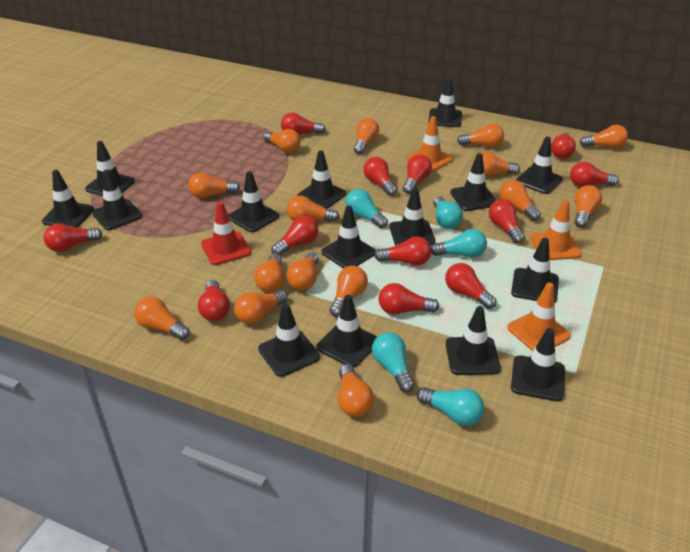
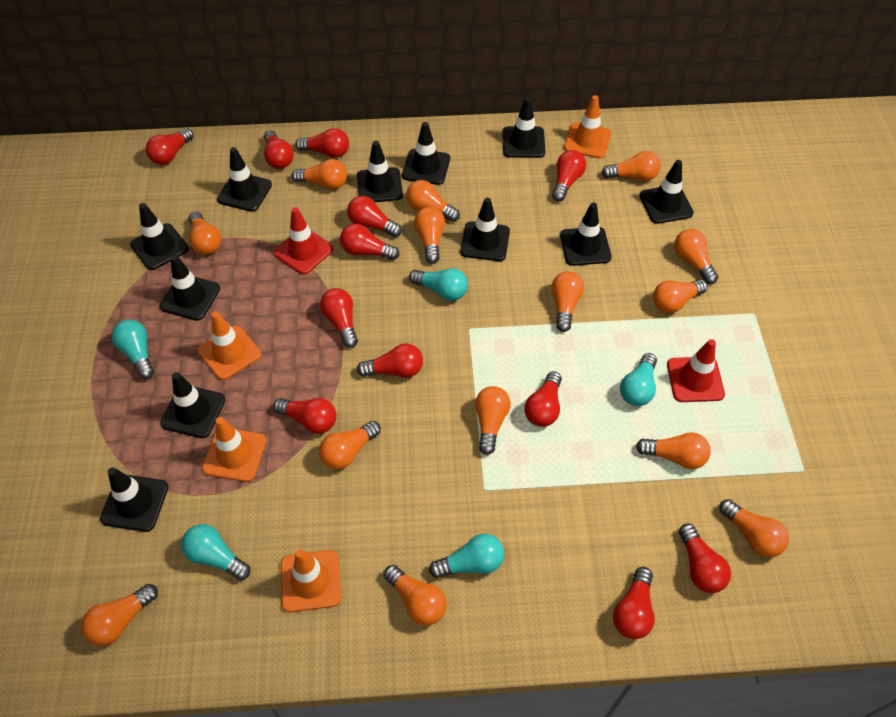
black traffic cone: [42,170,94,228] [85,141,135,196] [92,169,142,230] [228,171,279,232] [258,303,320,377] [297,150,346,209] [317,295,377,368] [322,205,376,269] [389,188,436,246] [428,77,462,127] [446,306,501,375] [450,153,496,211] [511,238,559,303] [511,328,565,401] [516,137,563,194] = 15 -> [100,467,169,532] [130,203,189,270] [159,255,220,321] [160,372,225,438] [217,147,272,212] [357,141,403,202] [402,122,450,185] [460,198,510,261] [502,97,546,158] [560,203,612,266] [639,160,694,224] = 11
orange light bulb: [134,296,190,340] [188,172,240,198] [234,290,288,324] [254,253,285,292] [263,129,301,153] [286,196,339,222] [287,252,319,290] [329,266,368,317] [338,364,374,417] [354,118,379,154] [457,124,504,147] [473,152,520,177] [500,180,541,221] [574,185,602,228] [580,125,628,149] = 15 -> [81,584,158,646] [189,211,221,255] [292,159,347,189] [319,421,381,470] [384,565,447,625] [406,180,460,222] [414,207,445,264] [475,386,511,455] [551,271,584,332] [601,151,661,181] [636,432,711,469] [653,279,707,313] [674,229,718,284] [719,499,789,557] = 14
orange traffic cone: [407,116,453,172] [507,283,571,352] [531,199,582,260] = 3 -> [197,311,261,380] [202,417,266,482] [281,549,341,612] [564,95,612,159] = 4
red traffic cone: [201,202,251,265] = 1 -> [274,207,333,274] [667,339,725,402] = 2

